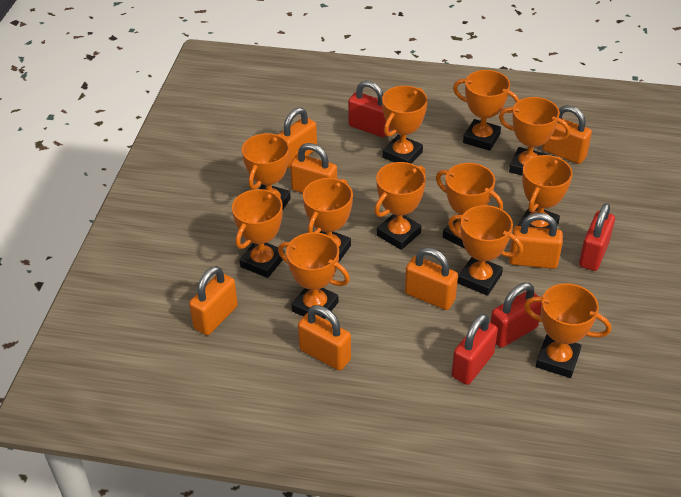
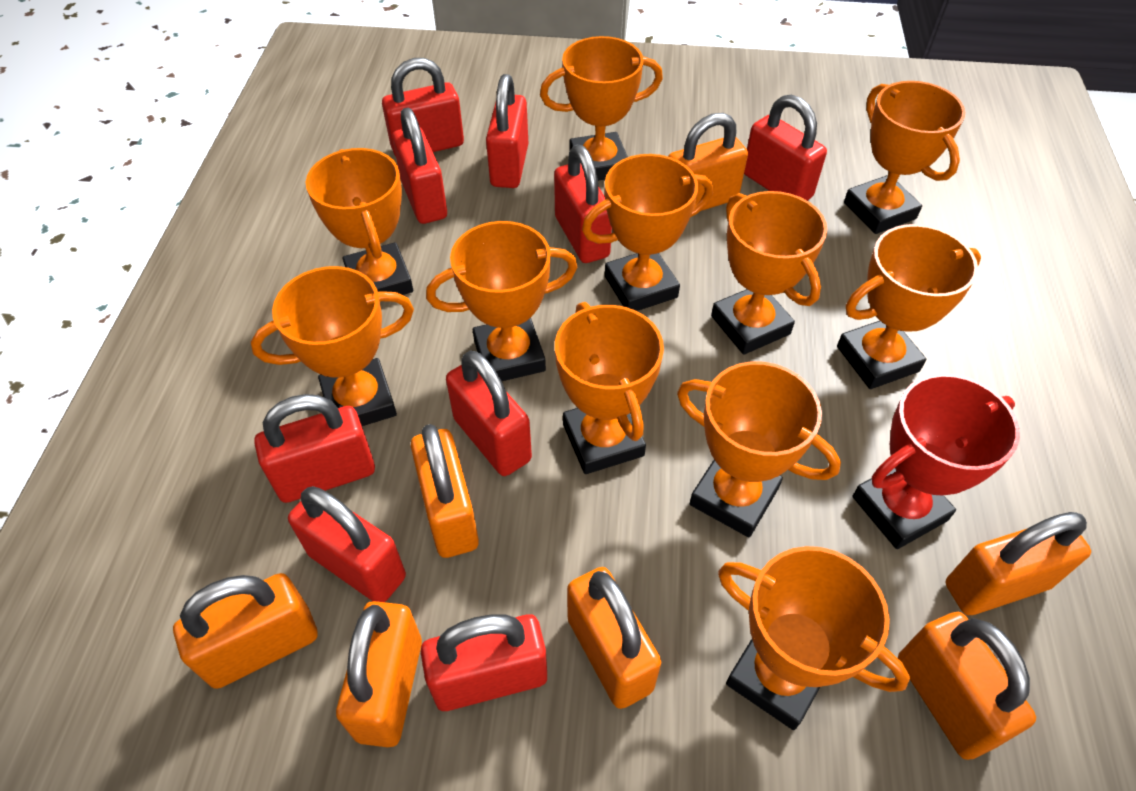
orange trophy: [232,189,285,278] [242,133,291,209] [278,232,350,319] [303,178,353,263] [374,162,426,250] [382,86,428,164] [436,163,503,248] [448,205,523,296] [453,70,519,151] [499,97,570,175] [518,155,573,229] [524,283,611,378] = 12 -> [251,266,414,426] [306,148,413,295] [426,221,578,381] [540,36,663,181] [555,302,664,474] [582,154,713,311] [677,361,841,537] [711,191,827,355] [718,546,910,730] [837,224,981,389] [844,81,965,234] = 11
red padlock: [348,81,391,137] [452,314,498,385] [490,283,542,348] [579,203,615,271] = 4 -> [254,394,375,503] [288,486,406,602] [382,58,464,157] [392,108,447,224] [421,614,547,711] [446,350,532,476] [486,74,528,188] [554,145,612,263] [744,95,827,201] = 9
red trophy: none = 0 -> [853,373,1020,549] = 1

